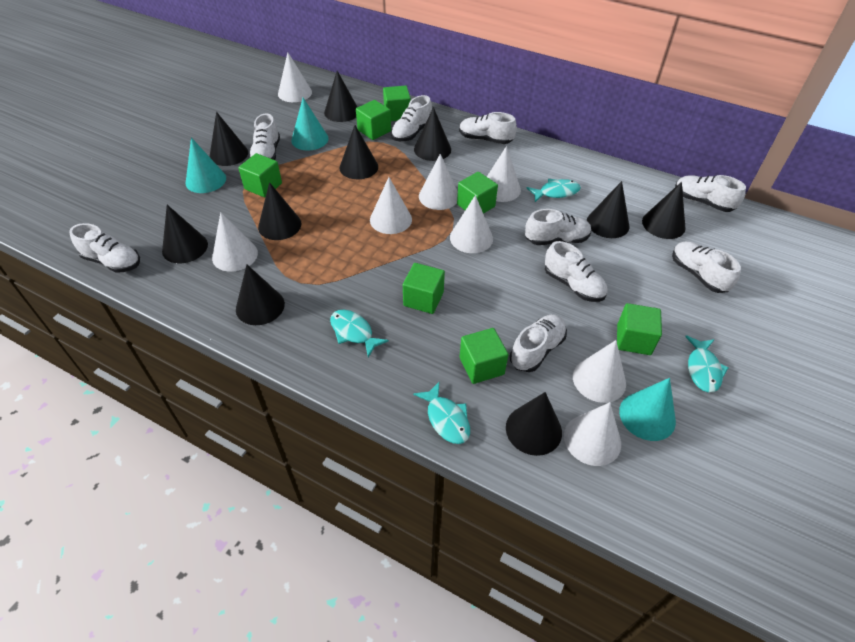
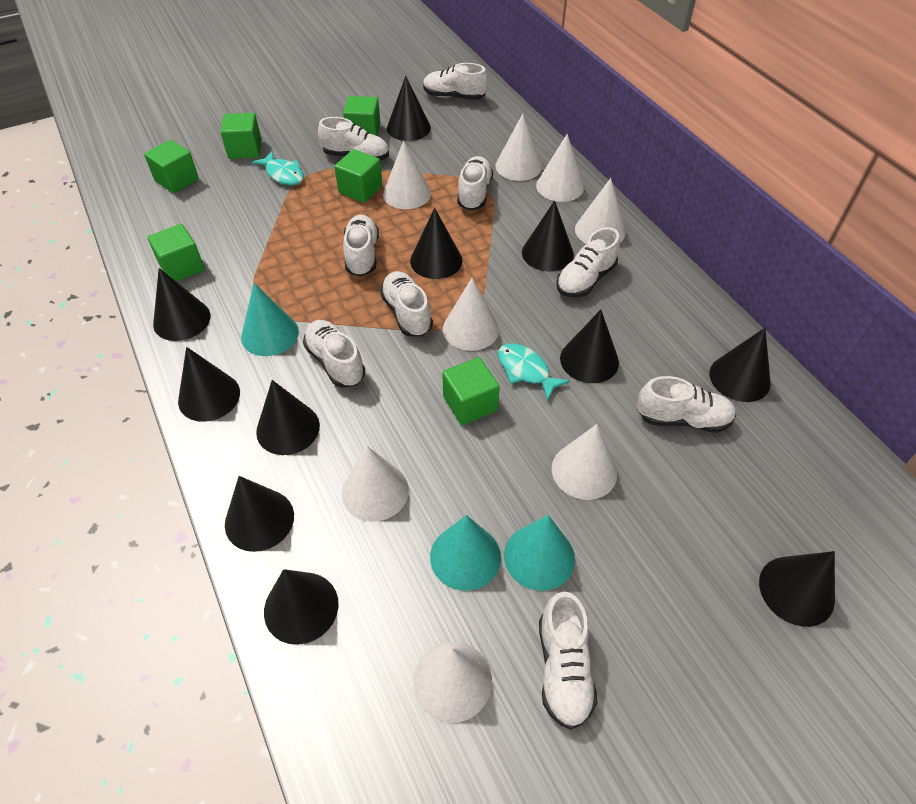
black cone: [162,205,208,264] [210,112,248,166] [236,265,285,325] [258,182,301,240] [324,71,357,122] [340,125,378,179] [414,107,451,161] [506,392,562,456] [587,181,630,238] [642,182,686,239] = 10 -> [153,268,210,341] [178,347,240,422] [225,476,294,552] [256,380,320,455] [264,569,339,645] [387,76,431,141] [410,208,462,279] [522,201,574,271] [560,310,619,383] [710,328,771,402] [759,551,835,627] = 11
green cube: [238,153,282,198] [356,100,391,140] [383,85,411,121] [403,263,445,314] [457,172,498,214] [460,328,508,384] [617,303,662,355] = 7 -> [144,140,199,193] [147,224,205,282] [220,113,262,159] [334,149,382,203] [343,96,381,136] [442,357,500,425] = 6
turquoise fish: [330,310,389,357] [413,382,470,444] [526,179,581,202] [685,335,729,392] = 4 -> [252,151,304,185] [498,343,570,401] = 2

